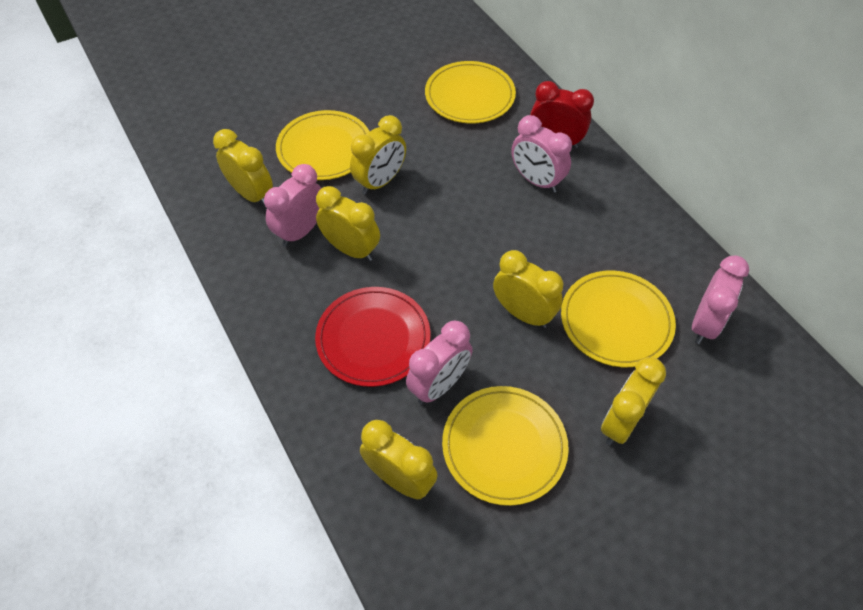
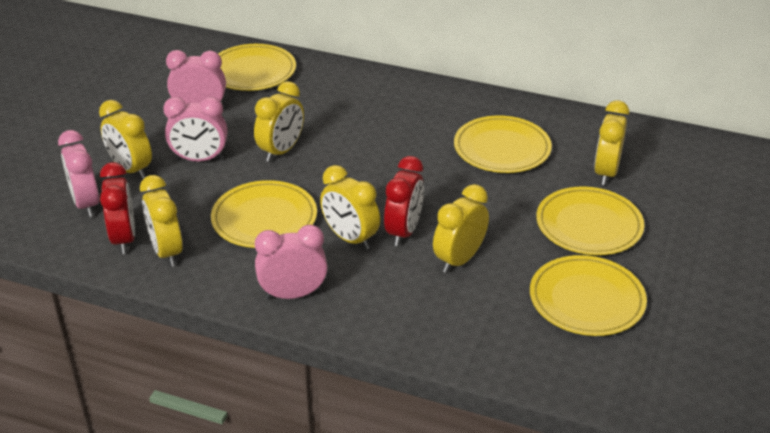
red clock: [530,81,594,149] = 1 -> [100,162,135,254] [384,156,424,246] = 2
red plate: [315,287,430,387] = 1 -> none = 0
yellow plate: [276,110,370,180] [425,61,516,124] [442,386,569,506] [561,270,676,367] = 4 -> [211,180,317,248] [218,44,296,91] [454,115,552,173] [530,255,647,336] [536,186,644,255] = 5

